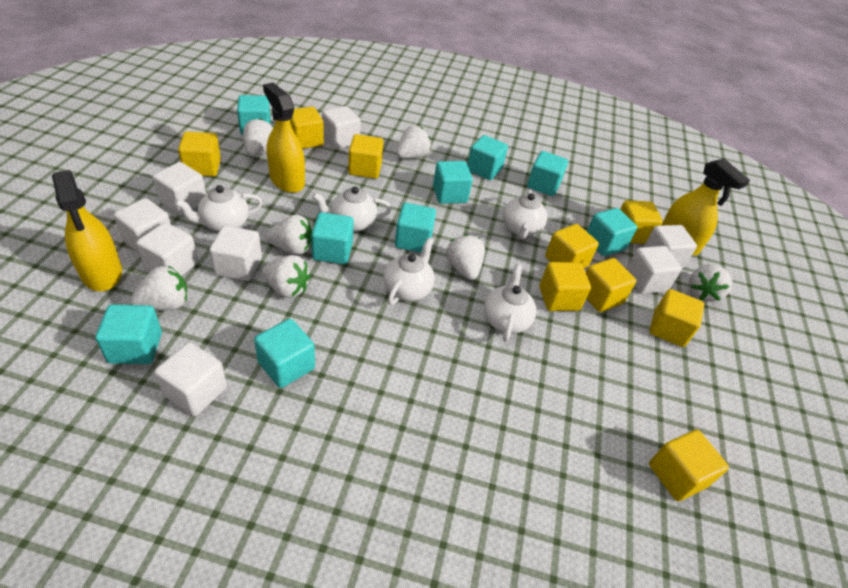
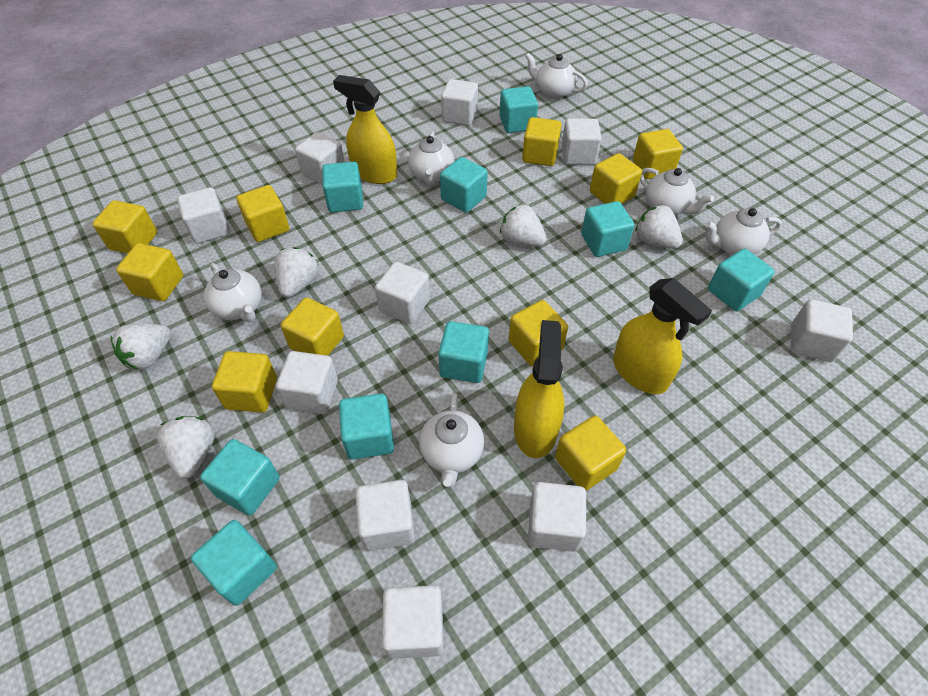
white cube: [114,198,171,253] [136,222,198,276] [153,162,206,216] [154,342,227,416] [209,226,262,281] [322,106,361,149] [626,246,682,294] [643,225,697,268] = 8 -> [177,187,230,244] [276,351,338,414] [295,132,345,185] [355,480,415,551] [375,262,430,324] [382,585,444,659] [441,79,478,126] [528,482,586,552] [562,118,602,165] [791,299,853,362] = 10
white strawberry: [131,266,187,310] [243,118,274,157] [262,255,311,298] [266,214,312,255] [396,126,431,159] [446,234,485,280] [689,264,732,302] = 7 -> [110,324,171,370] [157,416,215,479] [275,247,319,297] [500,204,547,246] [635,204,683,249] = 5
white teapot: [175,185,263,232] [312,186,392,232] [384,237,435,305] [484,264,536,342] [503,190,547,239] = 5 -> [204,263,262,322] [408,132,454,186] [419,393,484,487] [525,53,588,99] [640,168,714,215] [705,208,782,255] = 6
yellow cube: [178,132,221,176] [290,107,324,149] [348,134,384,179] [539,262,591,311] [545,224,599,268] [586,258,636,312] [620,200,663,244] [649,289,704,347] [649,430,729,501] = 9 -> [92,200,157,254] [116,243,183,301] [212,351,277,413] [236,185,289,242] [281,297,344,356] [509,300,568,367] [522,117,562,166] [555,415,626,491] [590,153,642,204] [633,129,683,179] = 10

